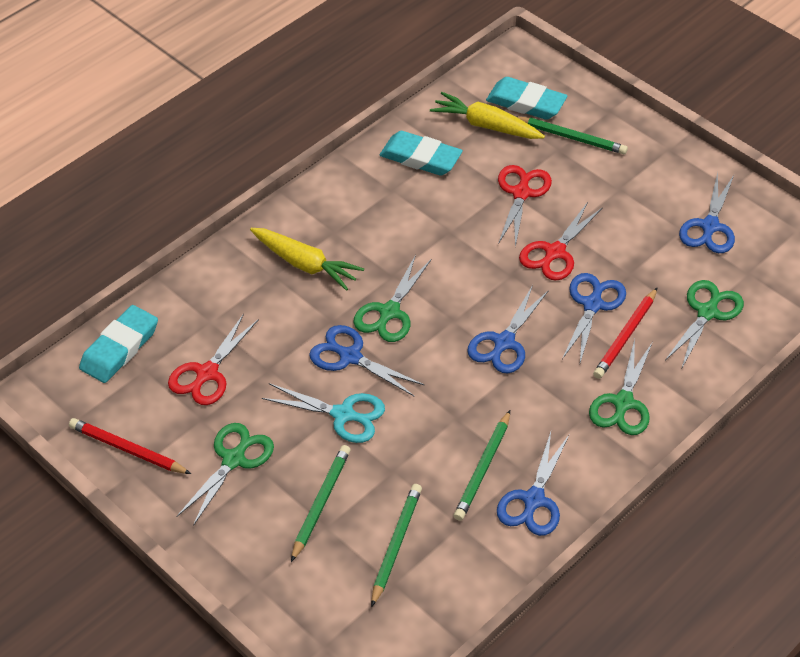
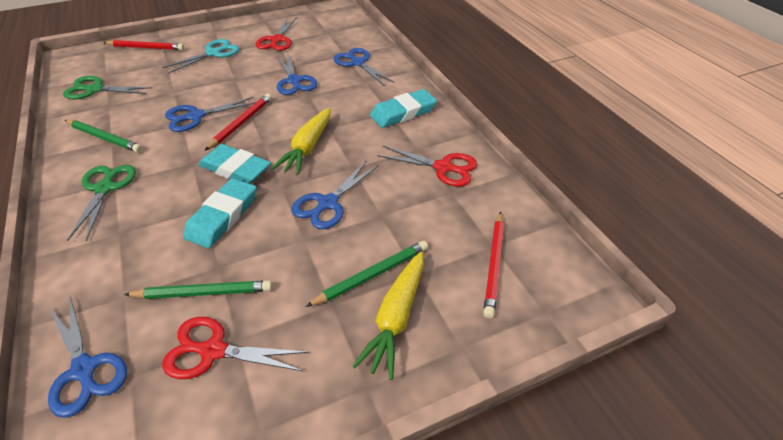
green pencil: [291,445,351,562] [371,484,422,607] [454,410,510,521] [517,117,628,154] = 4 -> [65,120,142,153] [124,280,272,299] [305,241,428,307] = 3
green scissors: [176,423,274,526] [353,255,431,342] [589,339,652,435] [665,280,744,367] = 4 -> [63,76,152,99] [67,165,136,241] = 2
red pencil: [69,418,191,474] [593,287,658,379] = 2 -> [104,40,184,50] [205,94,272,151] [483,211,504,318] = 3

